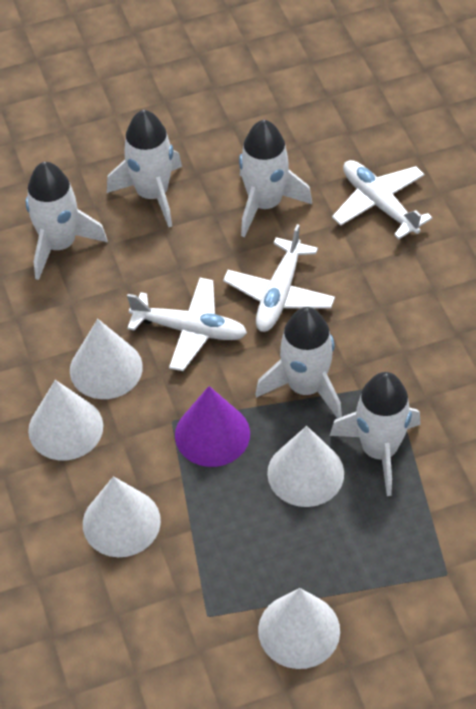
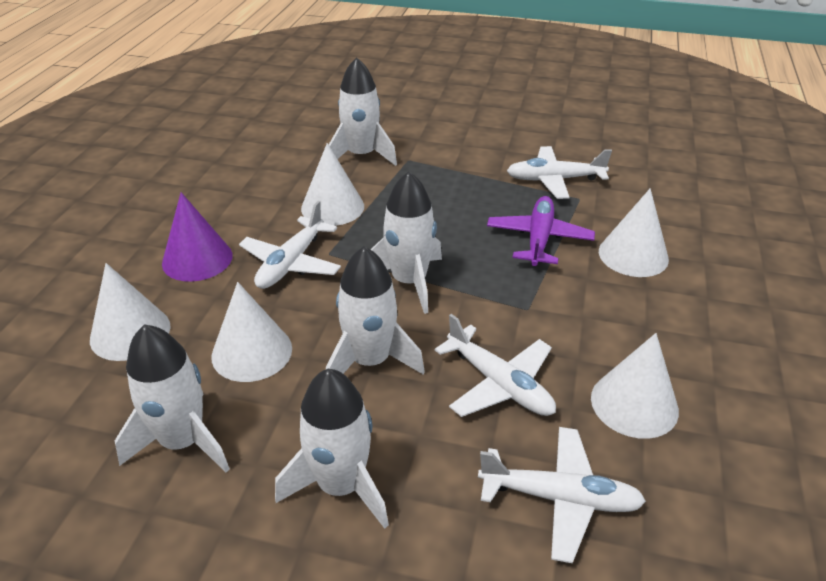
purple plane: none = 0 -> [487,196,595,266] = 1
white plane: [127,278,247,371] [223,224,335,332] [332,160,433,240] = 3 -> [239,201,341,289] [435,314,556,417] [478,427,646,563] [507,146,612,199] = 4

